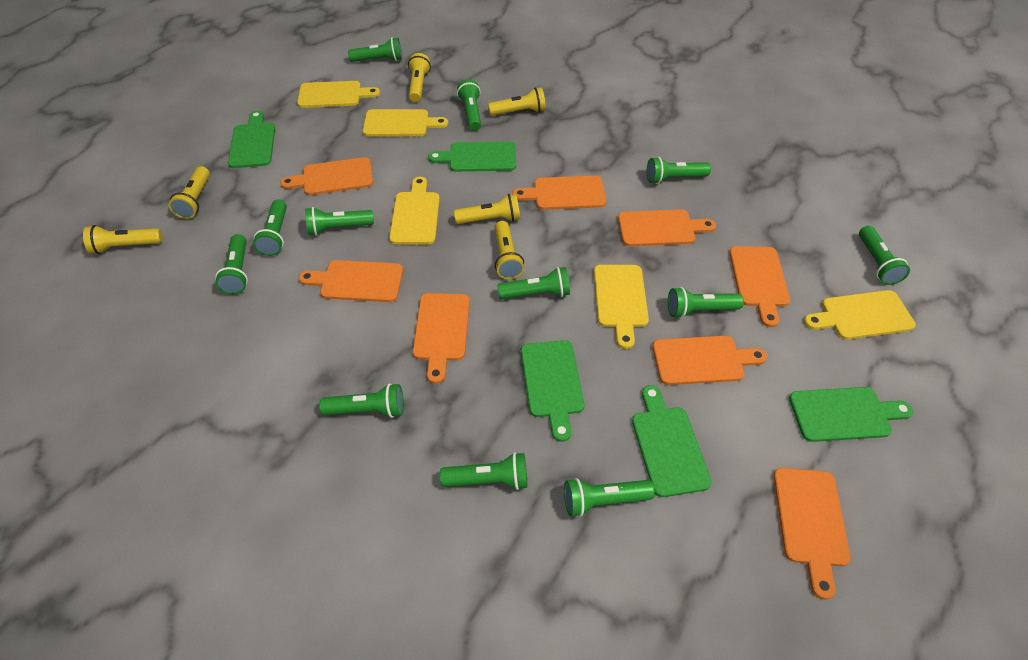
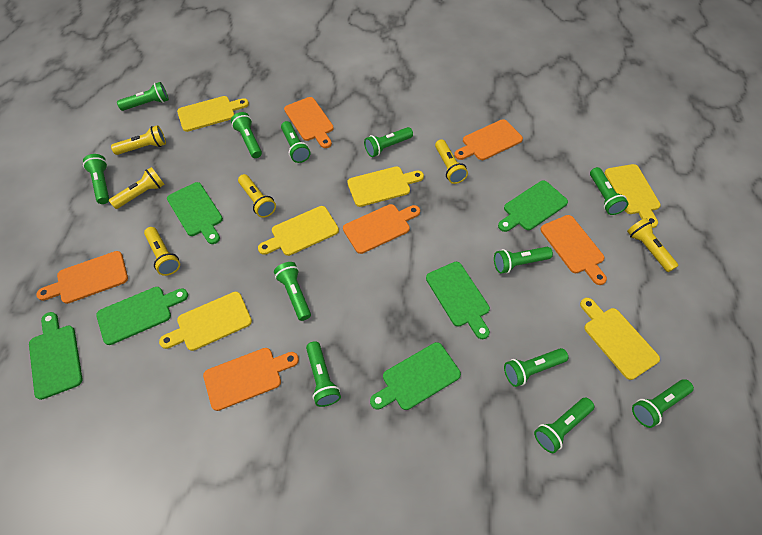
green cutting board: [228,111,275,168] [428,141,516,172] [521,340,585,442] [632,385,712,497] [789,387,913,442] = 5 -> [29,312,83,400] [96,287,188,345] [167,182,223,244] [370,342,461,410] [426,262,490,339] [498,181,568,232] = 6
orange cutting board: [280,157,373,195] [299,260,403,302] [413,293,470,384] [512,176,606,210] [618,210,716,246] [653,336,767,385] [729,246,790,327] [773,468,851,600] = 8 -> [36,251,128,304] [203,348,299,411] [284,97,334,148] [343,204,420,254] [454,119,523,160] [540,215,607,285] = 6
yellow cutting board: [297,81,380,108] [363,109,448,136] [389,177,440,245] [594,265,649,349] [804,290,916,340] = 5 -> [159,292,252,351] [177,96,249,132] [258,206,339,256] [347,166,424,207] [580,298,660,380] [605,164,661,228] = 6

